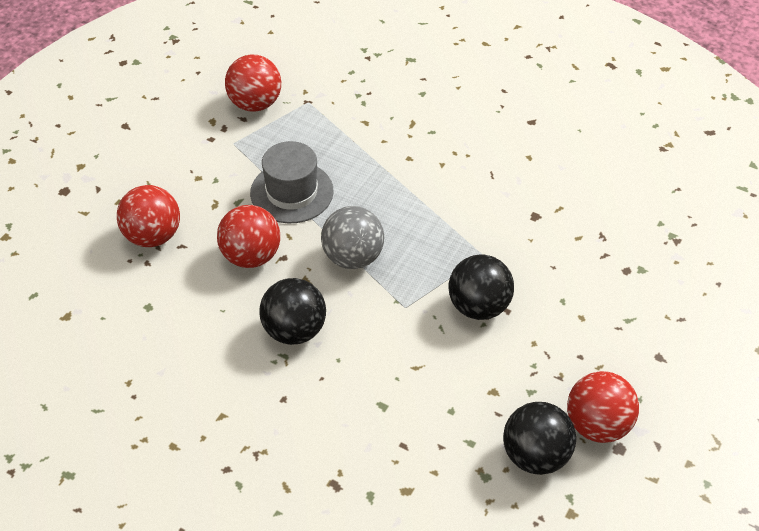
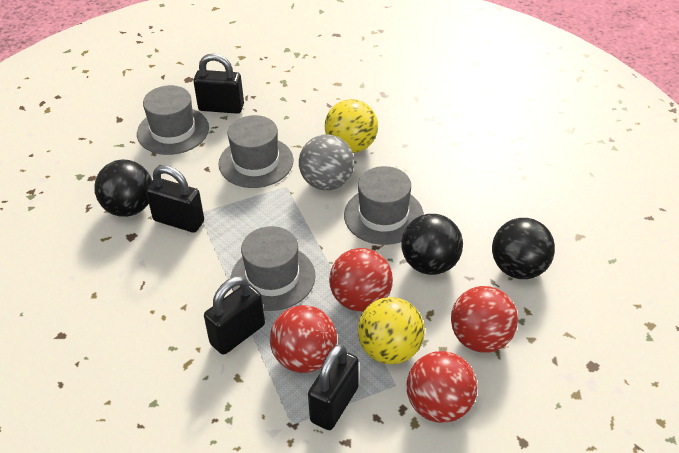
black padlock: none = 0 -> [146,165,204,233] [193,54,244,114] [204,276,265,355] [308,344,359,430] = 4
grey hat: [250,141,333,223] = 1 -> [137,85,209,155] [218,115,293,188] [230,226,316,311] [344,166,424,245] = 4
yellow ball: none = 0 -> [325,99,378,153] [358,297,425,364] = 2

